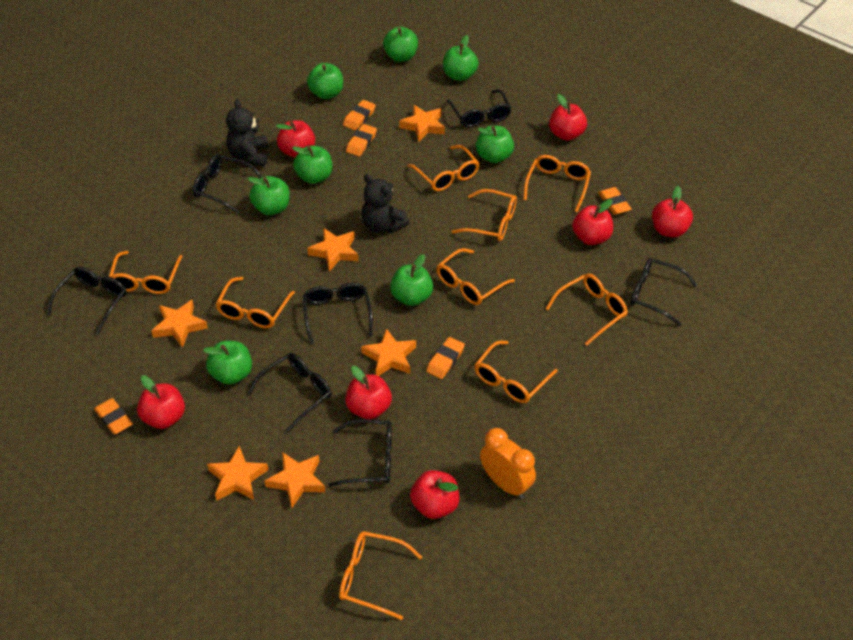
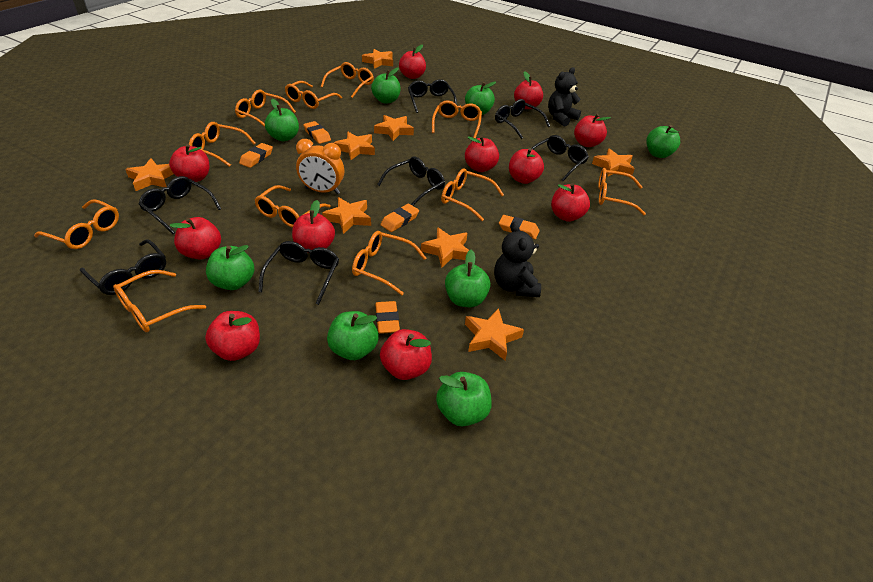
orange glasses: [109,251,183,294] [215,277,295,328] [339,531,422,620] [407,145,480,191] [437,248,515,305] [452,189,517,241] [475,341,558,403] [523,155,591,212] [546,274,628,345] = 9 -> [34,199,119,249] [113,270,206,332] [189,122,256,167] [235,90,296,127] [255,185,331,228] [285,81,342,109] [321,62,374,98] [352,231,426,295] [432,101,482,139] [441,168,504,221] [598,168,646,215] = 11
orange star: [151,300,208,348] [207,446,268,501] [265,452,325,508] [307,228,358,272] [361,328,416,376] [399,105,445,142] = 6 -> [125,158,174,191] [322,197,371,234] [334,132,375,160] [362,49,393,69] [374,115,414,141] [421,227,469,268] [465,308,524,360] [592,148,634,177] = 8
red apple: [137,375,185,429] [276,120,315,158] [345,366,392,419] [410,470,459,519] [549,94,587,141] [572,199,613,245] [652,186,693,237] = 7 -> [169,144,209,182] [169,217,221,260] [205,311,260,361] [292,200,335,253] [380,329,432,380] [399,44,426,79] [465,136,499,172] [509,148,544,184] [514,71,543,109] [551,183,590,222] [574,114,611,147] = 11

